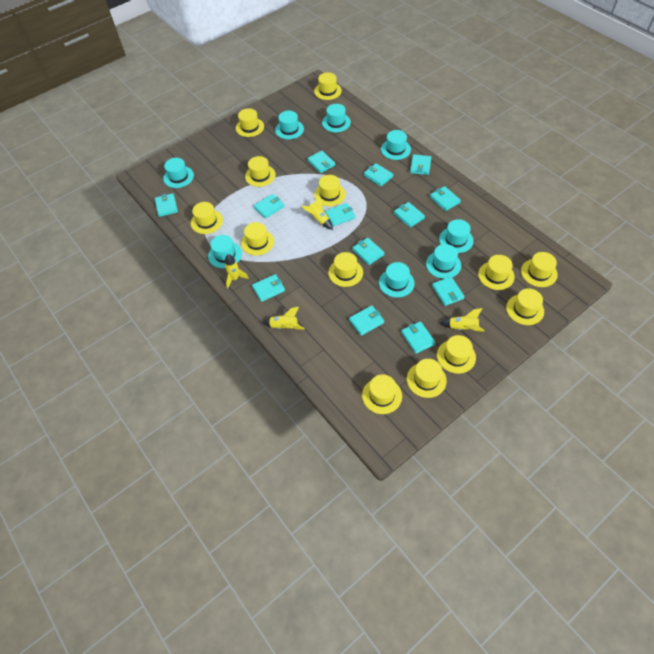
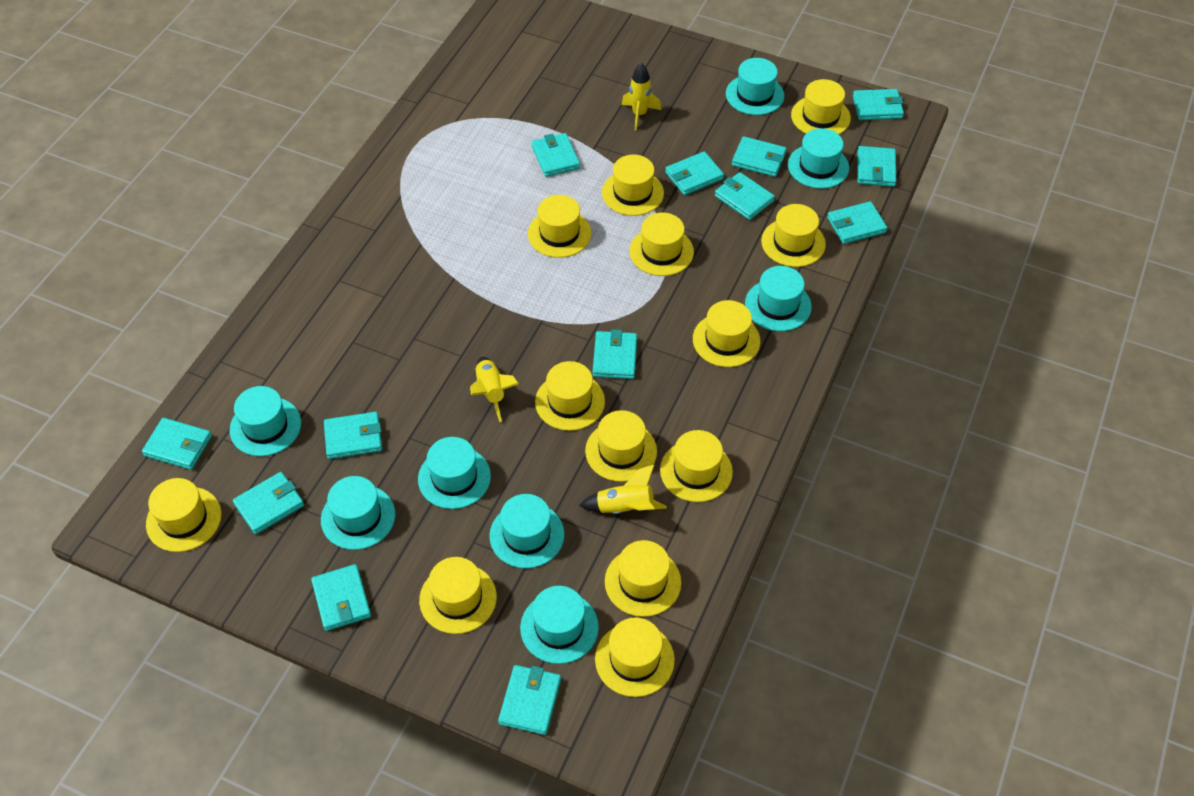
yellow rocket: [225,254,249,289] [262,307,305,330] [301,195,333,230] [440,308,485,332] = 4 -> [470,357,519,422] [579,465,667,514] [622,63,661,131] = 3

